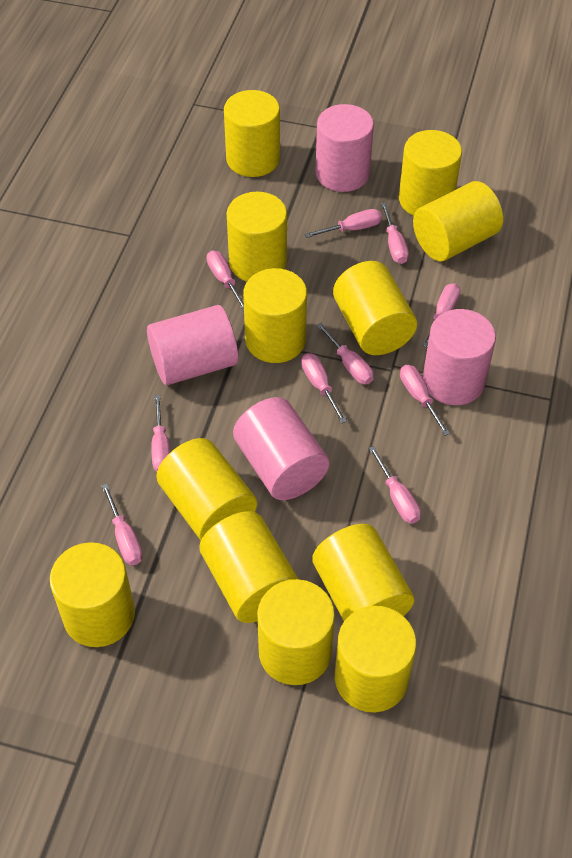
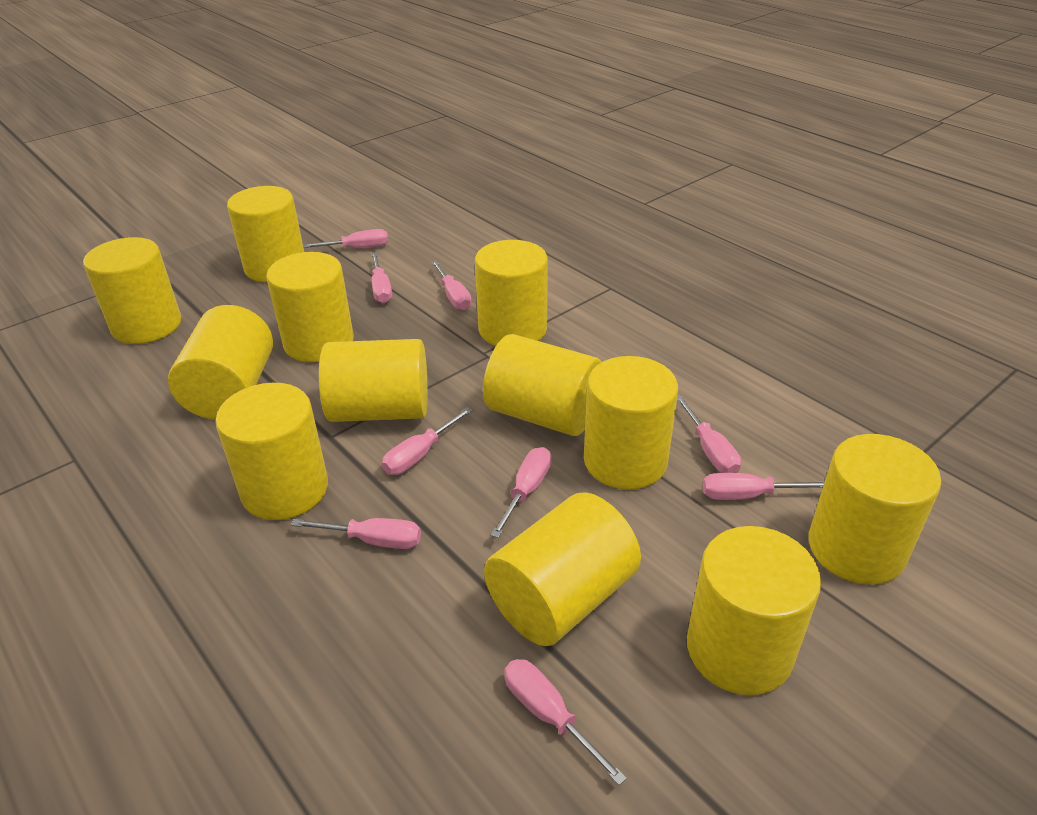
pink cylinder: [147,305,238,385] [233,397,329,500] [315,104,374,192] [423,309,496,405] = 4 -> none = 0
pink screwdriver: [101,484,143,565] [151,395,170,472] [207,250,244,311] [301,353,347,423] [305,209,382,238] [317,323,374,385] [369,446,421,524] [381,203,409,264] [400,365,450,436] [423,283,460,347] = 10 -> [291,518,421,549] [303,229,388,248] [371,252,392,303] [382,407,473,475] [431,261,472,310] [491,447,552,538] [504,659,627,785] [677,396,741,473] [703,473,825,500] = 9

